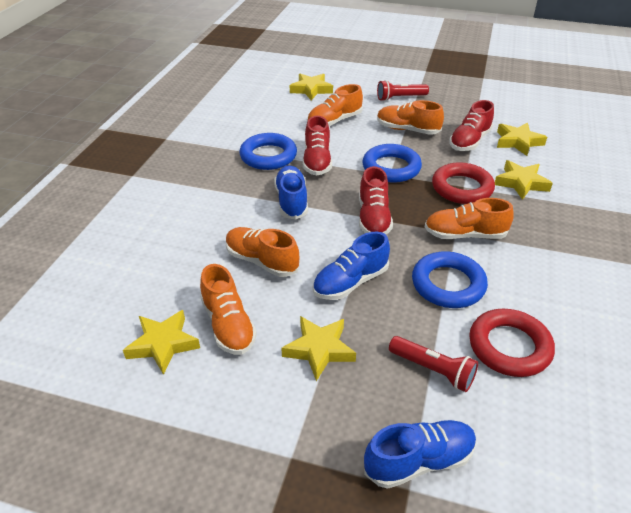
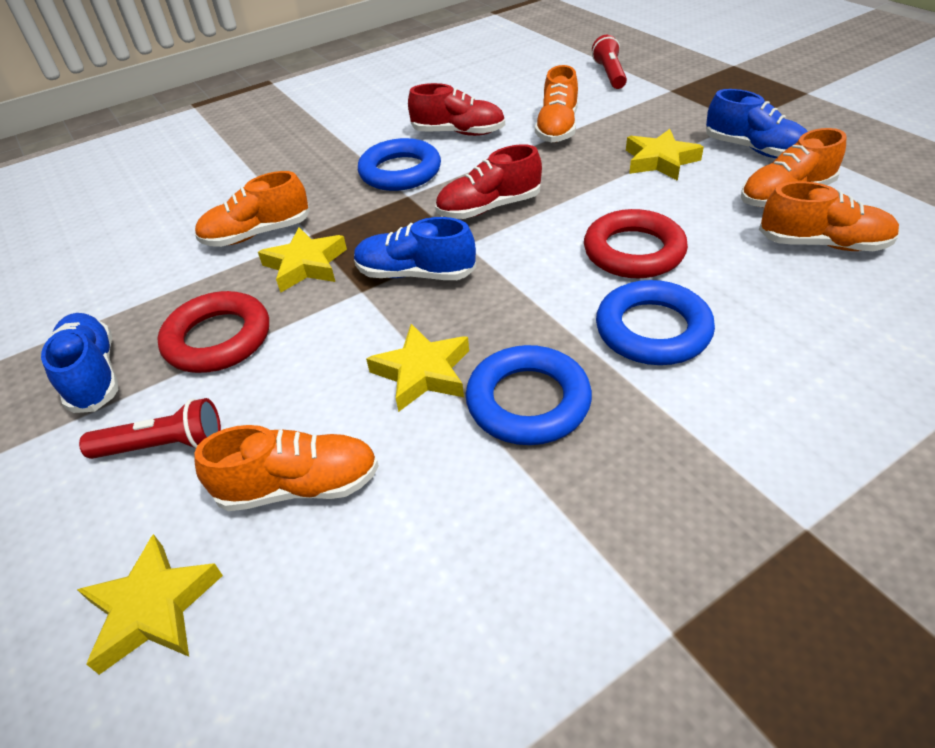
red shoe: [303,116,332,176] [359,166,393,234] [449,100,494,151] = 3 -> [408,83,505,136] [435,144,542,219] = 2
yellow star: [123,310,200,375] [281,316,356,381] [290,74,333,100] [495,160,553,200] [497,122,547,156] = 5 -> [77,534,223,675] [258,227,347,292] [366,324,469,412] [626,129,704,181] = 4

